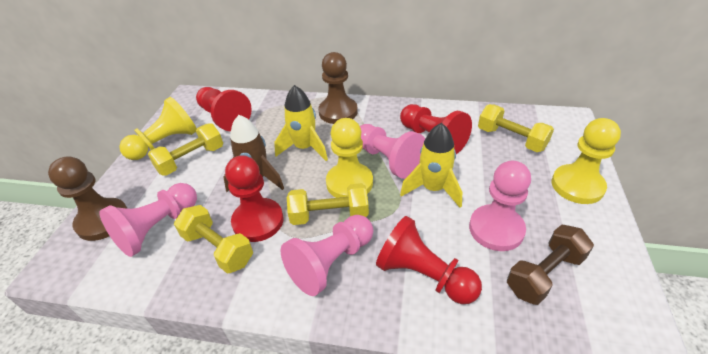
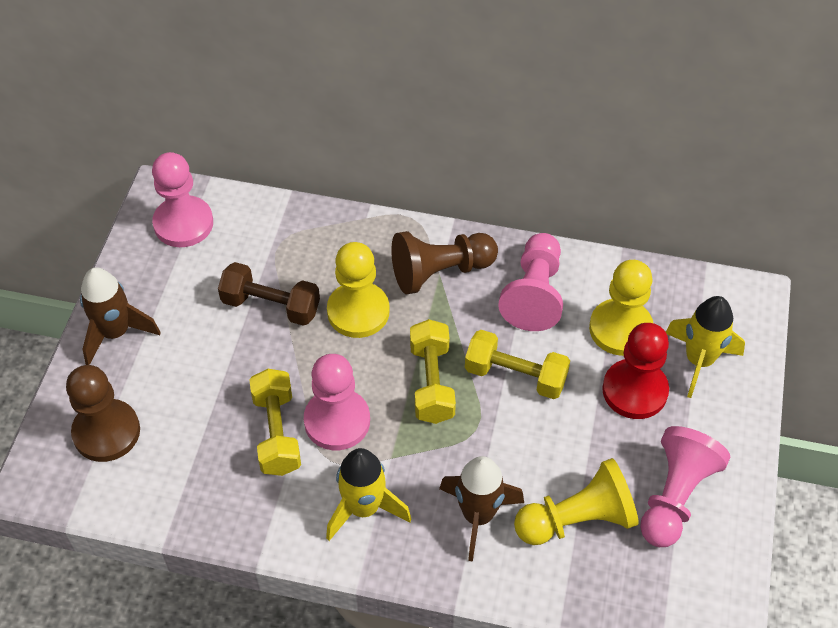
brown rocket: [224,115,284,192] = 1 -> [80,267,161,365] [439,456,524,562] = 2
red pawn: [196,87,252,131] [225,155,283,242] [376,216,482,304] [400,104,472,154] = 4 -> [602,323,669,419] = 1
yellow dumbbell: [148,123,223,176] [174,205,253,274] [287,183,369,225] [478,104,554,152] = 4 -> [249,369,301,476] [410,319,456,424] [465,330,570,399] = 3

